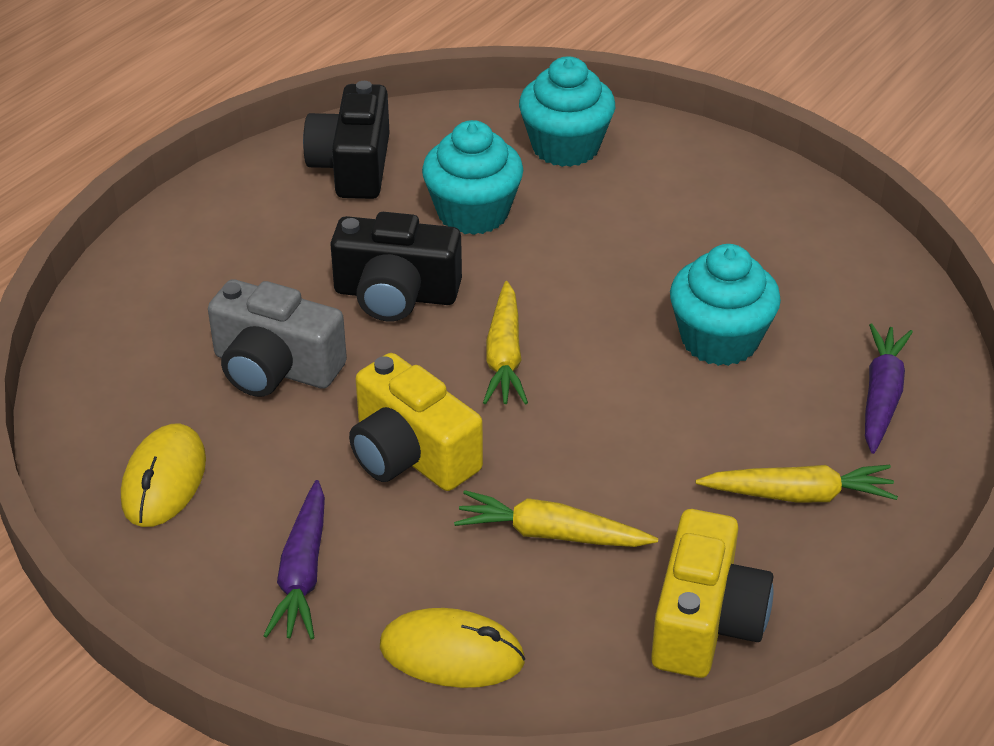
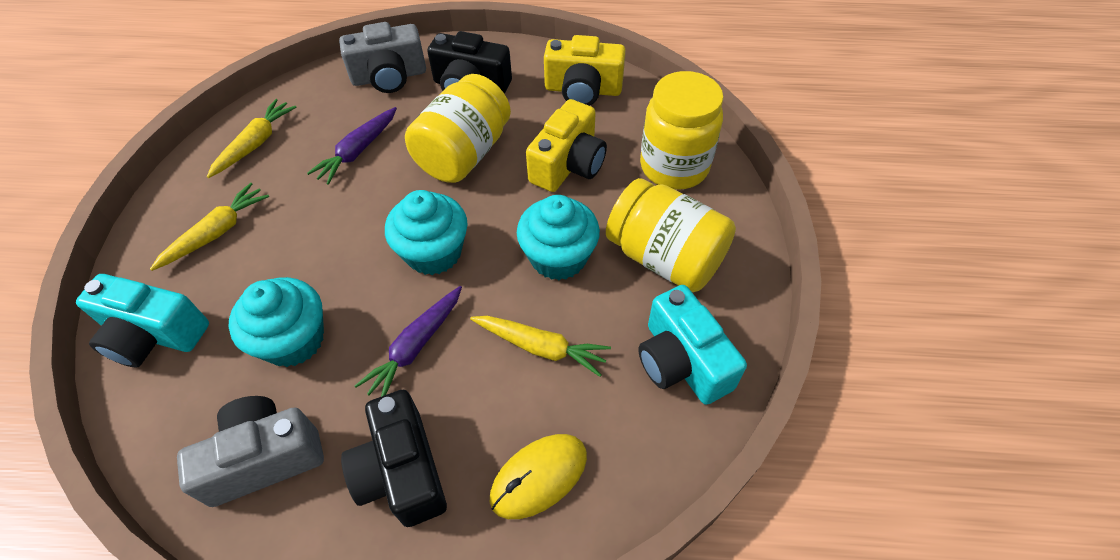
grey camera: [208,279,347,397] = 1 -> [177,396,324,507] [339,22,426,93] = 2
turquoise camera: none = 0 -> [76,274,209,368] [638,285,747,405] = 2
yellow jar: none = 0 -> [405,74,511,183] [606,178,736,292] [640,71,724,190] = 3
yellow mouse: [121,424,206,527] [380,608,525,688] = 2 -> [490,434,587,519] = 1

